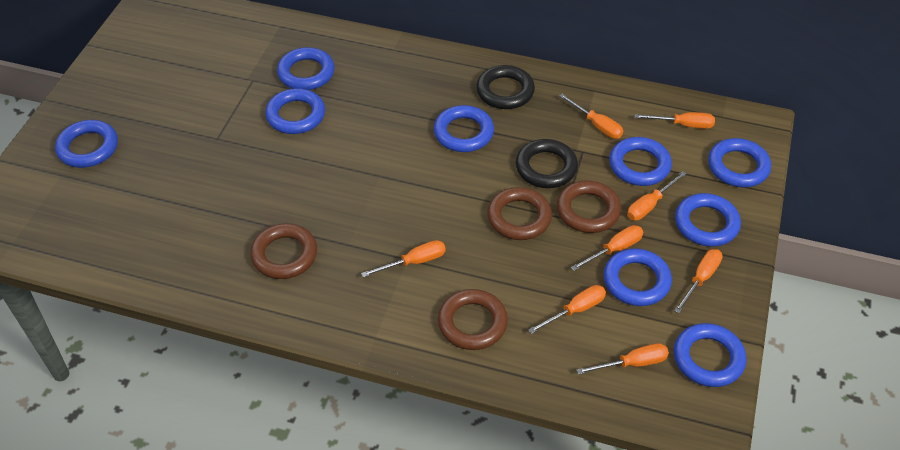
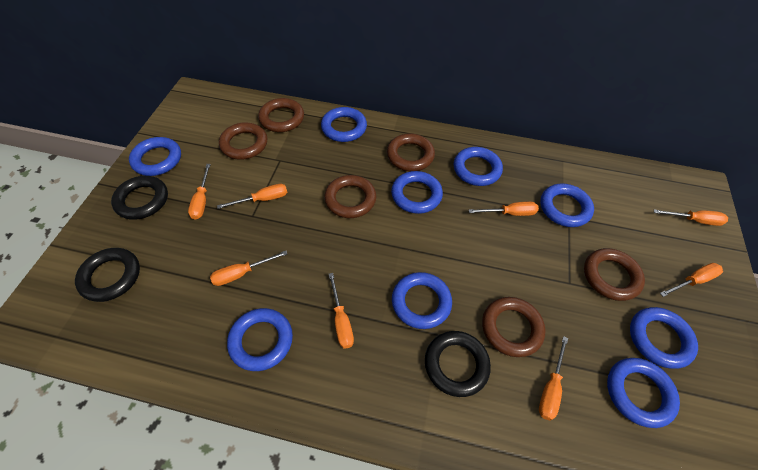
black ring: [476,65,535,109] [516,139,578,188] = 2 -> [75,248,140,302] [111,176,168,220] [425,331,491,397] = 3
brown ring: [250,223,317,279] [438,289,508,350] [487,187,552,240] [557,181,621,233] = 4 -> [219,122,267,160] [258,98,304,132] [324,175,376,218] [387,134,435,171] [482,297,546,357] [584,248,645,301] = 6

